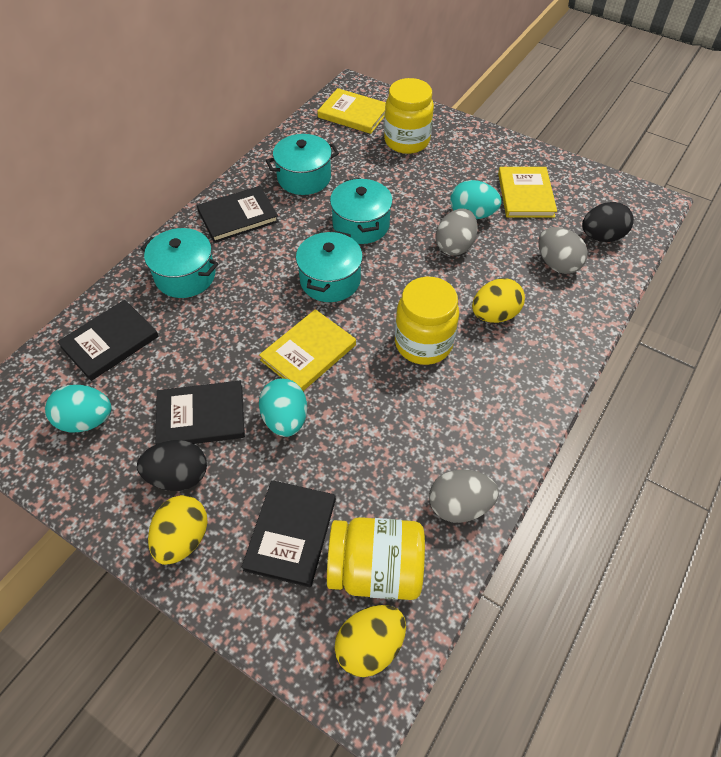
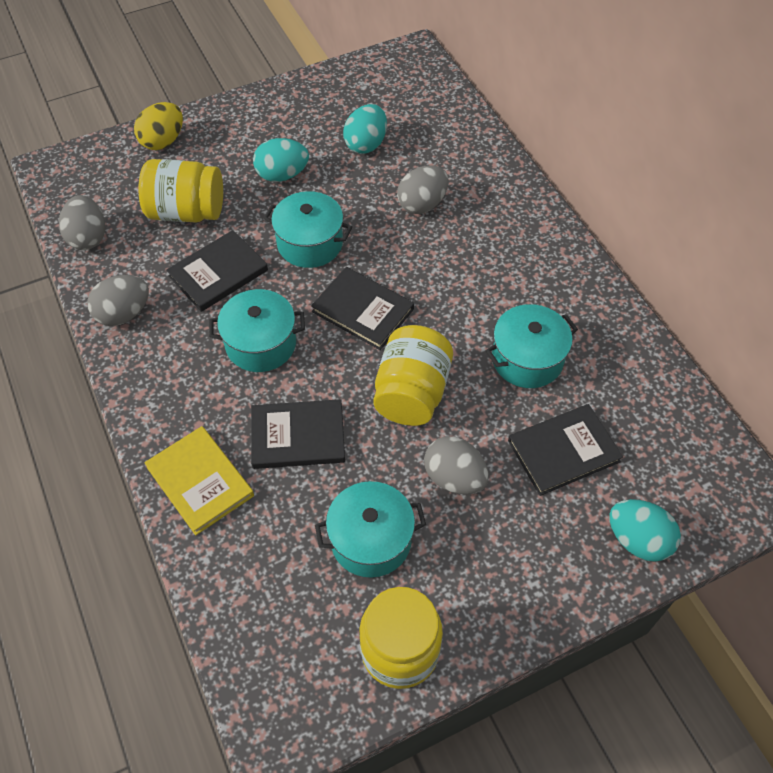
black egg: [137,440,207,491] [582,202,634,242] = 2 -> none = 0
grey egg: [429,469,499,523] [435,209,478,255] [538,227,588,274] = 3 -> [59,195,105,250] [87,275,149,326] [397,165,449,214] [424,436,489,494] = 4
yellow book: [259,309,356,391] [317,88,386,134] [498,167,557,218] = 3 -> [144,426,254,535] = 1
yellow egg: [148,495,208,565] [334,605,406,677] [472,278,525,323] = 3 -> [134,102,183,150] = 1

